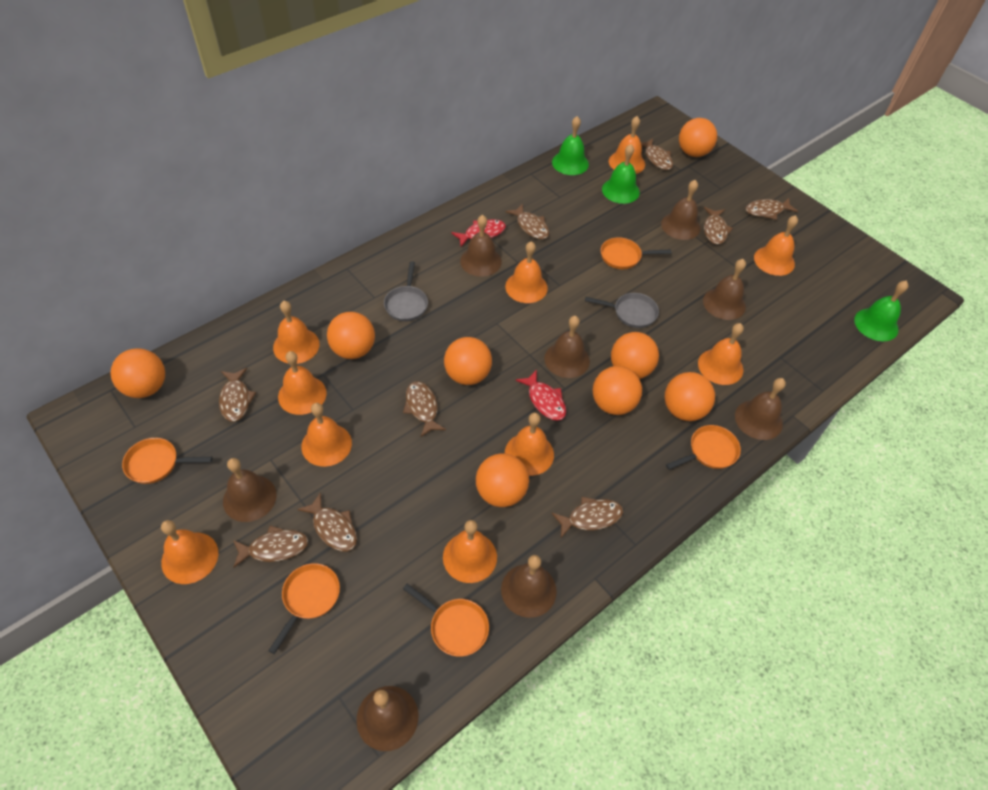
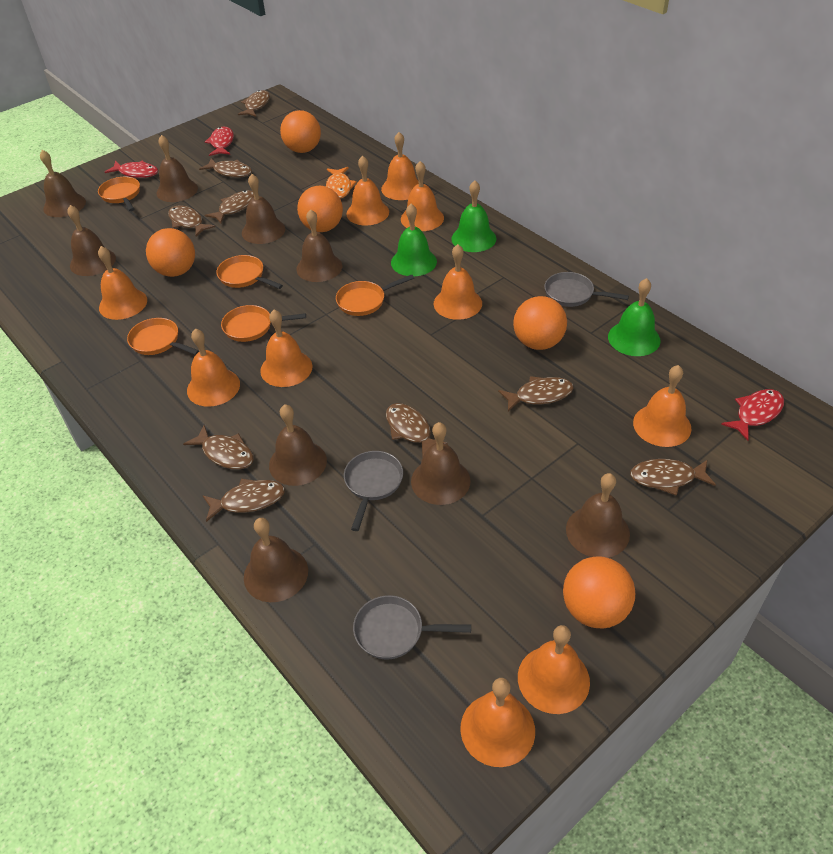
brown bell: [223,458,277,522] [356,686,418,751] [460,215,502,277] [501,555,557,618] [544,316,590,378] [661,180,701,240] [703,259,746,320] [735,378,786,440] = 8 -> [40,150,86,217] [68,205,116,276] [157,135,198,202] [242,174,285,244] [244,518,308,602] [269,404,327,486] [296,209,342,282] [411,422,470,505] [566,473,630,558] = 9
grey pan: [384,261,428,321] [585,293,659,328] = 2 -> [344,451,403,531] [353,595,471,659] [544,272,629,307] = 3
orange ball: [110,348,165,398] [327,312,375,359] [444,337,492,385] [476,453,529,507] [593,366,642,415] [611,332,659,379] [665,372,715,421] [679,118,717,157] = 8 -> [146,228,195,277] [280,110,321,153] [297,186,343,232] [513,296,567,350] [563,556,635,629] = 5
orange fish: none = 0 -> [326,167,357,198] = 1
red fish: [451,219,506,247] [516,370,566,421] = 2 -> [105,161,158,178] [205,127,234,156] [721,389,784,441] = 3

